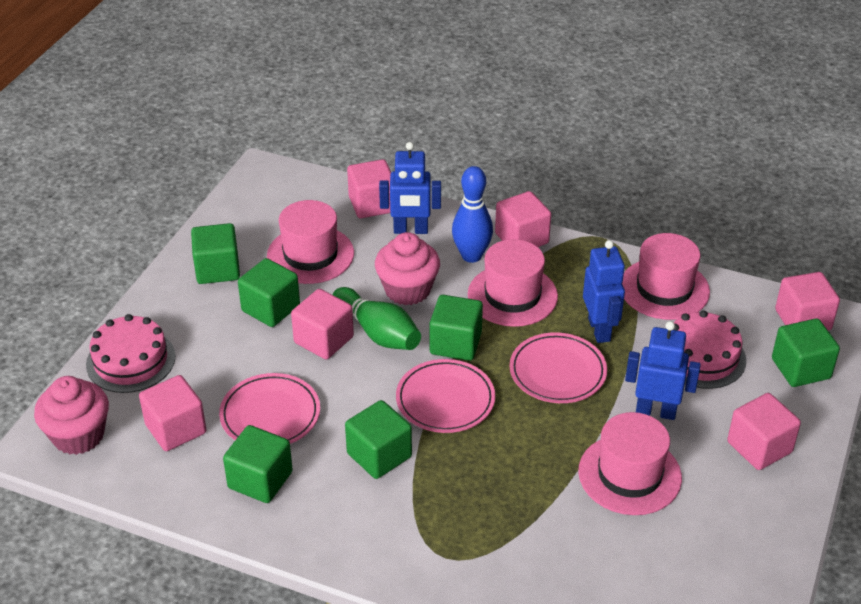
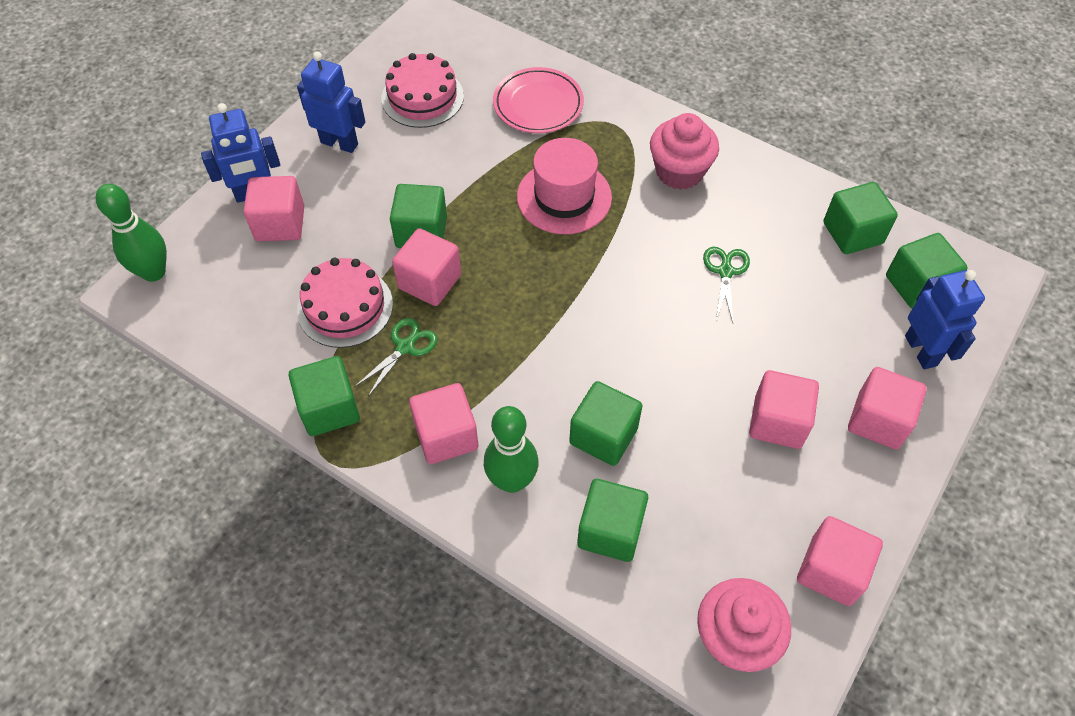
blue bowling pin: [452,166,493,263] = 1 -> none = 0
green bowling pin: [333,287,421,350] = 1 -> [95,184,167,282] [484,406,539,493] = 2
green scissors: none = 0 -> [354,318,438,397] [703,247,750,323] = 2
pink hat: [267,200,354,284] [468,239,558,327] [578,412,682,515] [622,233,710,320] = 4 -> [517,138,612,234] = 1
pink plate: [219,373,320,444] [396,359,495,433] [509,332,607,403] = 3 -> [493,67,584,133] = 1

